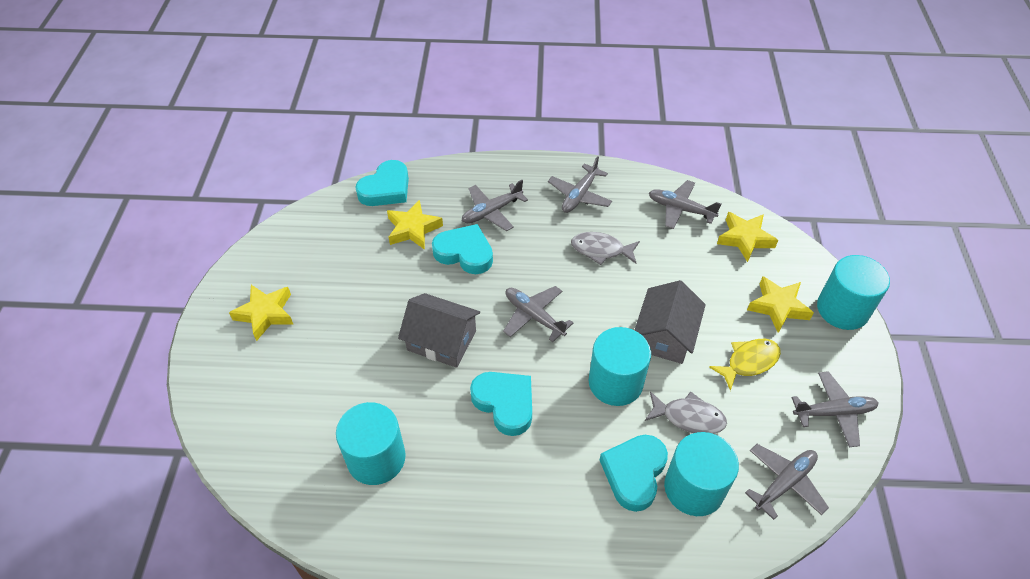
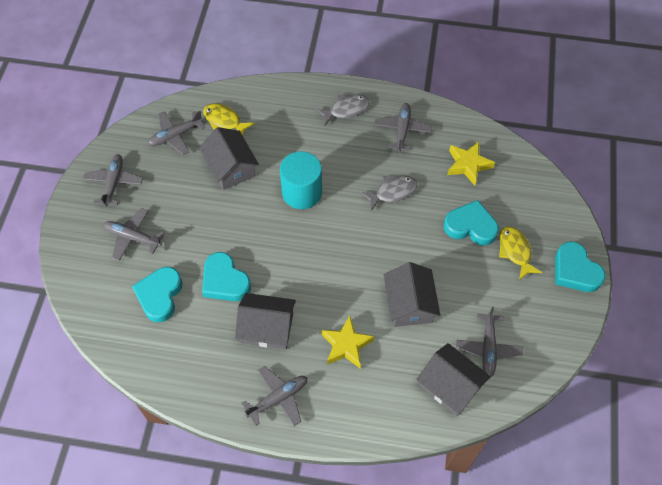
grey house: [398,293,480,368] [635,280,706,364] = 2 -> [199,127,259,190] [235,293,296,349] [384,262,441,327] [416,343,491,416] = 4
turquoise cylinder: [336,402,406,485] [589,327,651,406] [664,432,739,516] [817,255,890,330] = 4 -> [280,151,322,209] = 1
yellow fish: [709,339,781,391] = 1 -> [203,103,255,136] [499,226,542,280] = 2
yellow star: [229,285,293,341] [387,199,443,250] [717,212,778,262] [747,276,814,333] = 4 -> [321,316,374,368] [447,141,495,186] = 2

